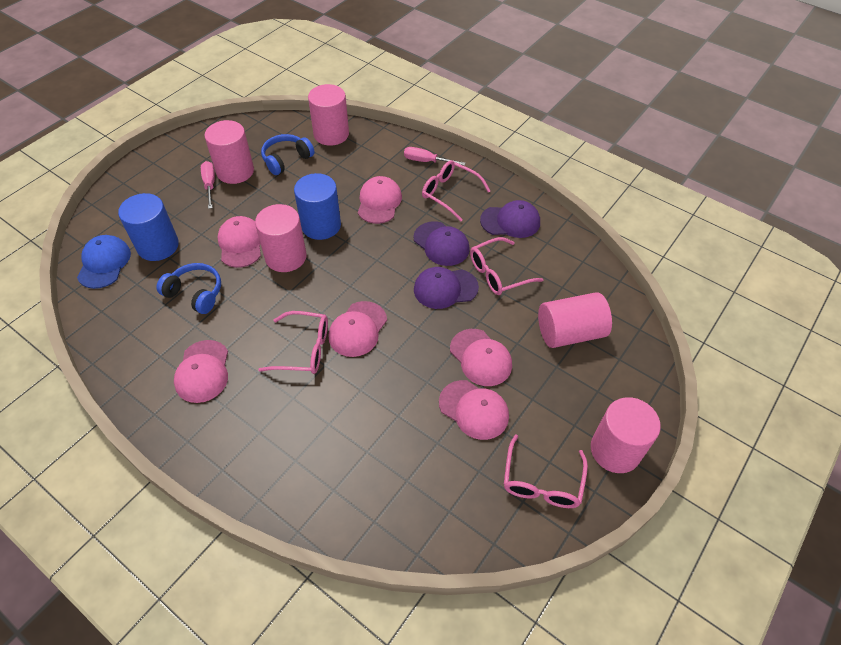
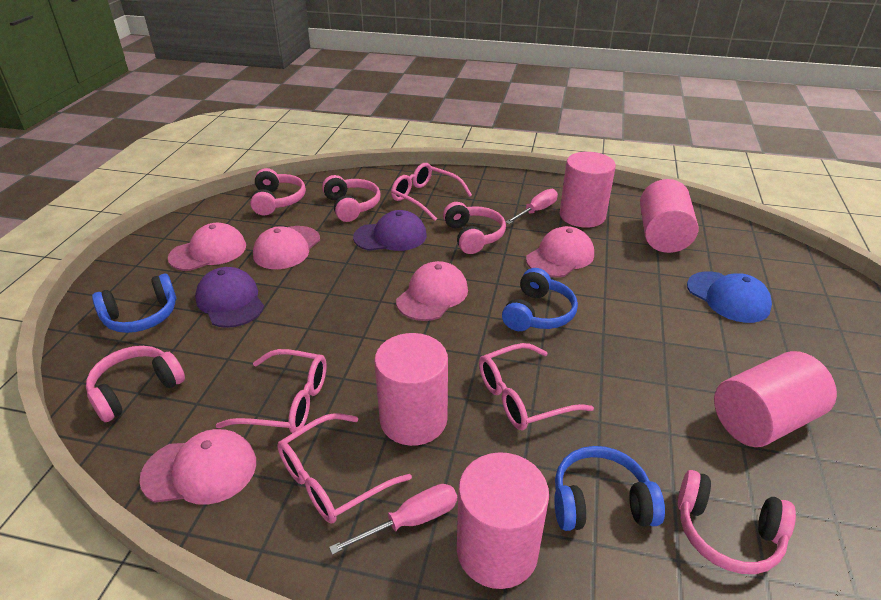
blue cylinder: [118,193,179,261] [294,173,341,240] = 2 -> none = 0
blue headphones: [156,263,221,314] [261,134,315,175] = 2 -> [92,274,176,333] [502,268,578,331] [554,446,665,531] = 3
pink cap: [174,340,228,403] [218,216,261,268] [329,301,387,357] [358,176,402,224] [439,380,509,440] [450,329,512,386] = 6 -> [139,429,256,505] [168,223,246,271] [253,226,320,269] [396,261,468,321] [526,226,594,277] = 5
pink headphones: none = 0 -> [86,346,185,422] [250,168,306,215] [322,175,381,222] [443,202,506,254] [678,470,796,574] = 5
purple cap: [413,221,470,266] [414,267,479,309] [480,200,540,238] = 3 -> [195,267,264,328] [353,210,427,251] = 2

